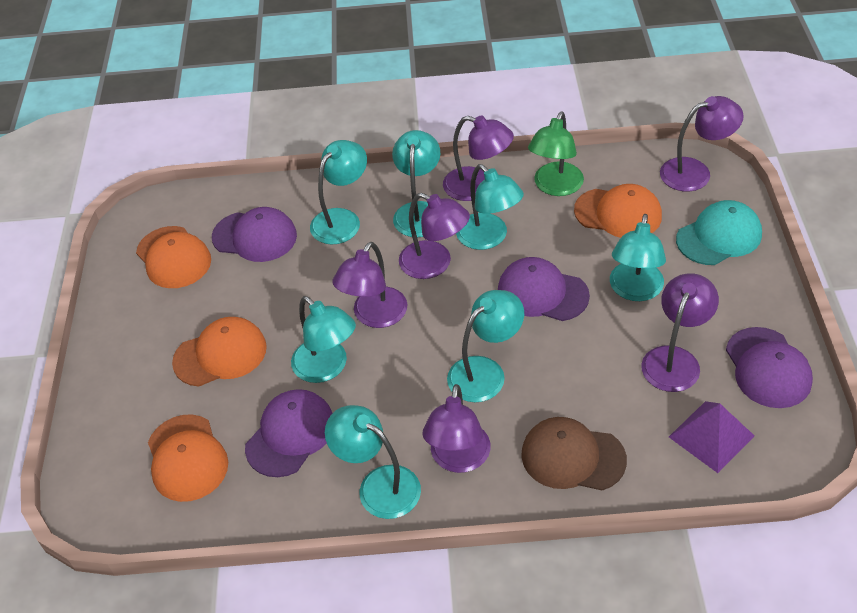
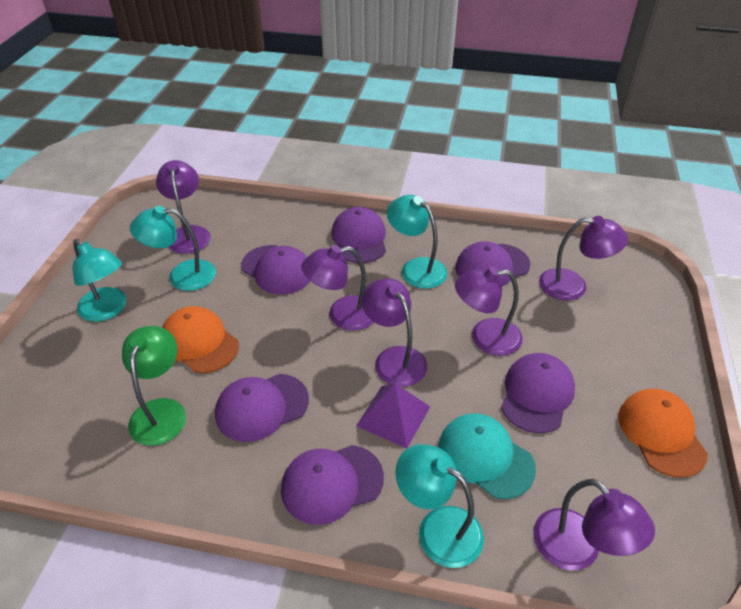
brown cap: [521,417,627,491] = 1 -> none = 0
orange cap: [136,226,211,288] [148,414,228,502] [172,317,267,387] [574,184,662,238] = 4 -> [162,306,239,373] [618,389,708,478] = 2
purple cap: [212,207,297,262] [245,389,332,477] [498,257,590,321] [726,327,813,408] = 4 -> [215,374,309,442] [241,245,310,294] [281,445,384,525] [331,207,386,263] [455,241,530,286] [501,353,575,433] = 6
turquoise lamp: [291,296,356,383] [310,140,367,245] [325,405,421,519] [392,130,440,237] [447,290,524,402] [456,164,524,250] [610,214,666,301] = 7 -> [73,239,127,322] [130,206,216,291] [387,195,447,289] [395,444,484,568] = 4

